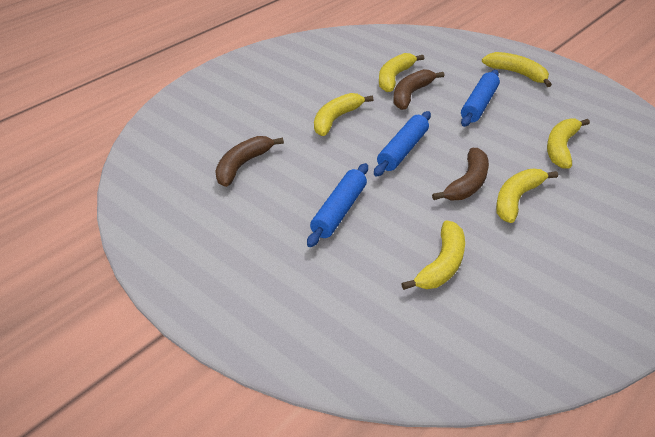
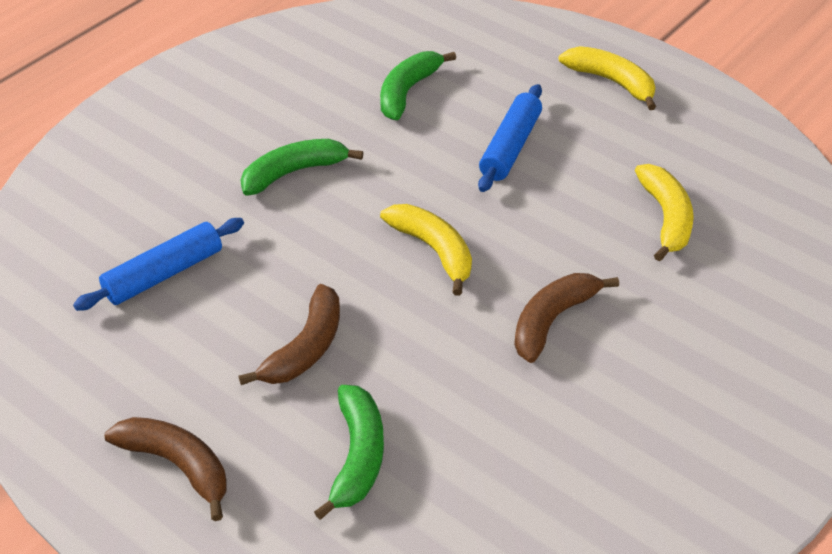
blue rolling pin: [307,163,368,247] [374,111,431,176] [461,70,500,127] = 3 -> [73,218,244,311] [478,84,542,192] = 2
green banana: none = 0 -> [241,139,363,196] [314,385,384,520] [380,51,456,120] = 3
yellow banana: [314,93,374,136] [379,53,424,92] [402,220,465,290] [482,52,552,87] [496,169,558,223] [547,118,590,168] = 6 -> [380,204,472,296] [559,46,656,110] [635,164,694,262] = 3

